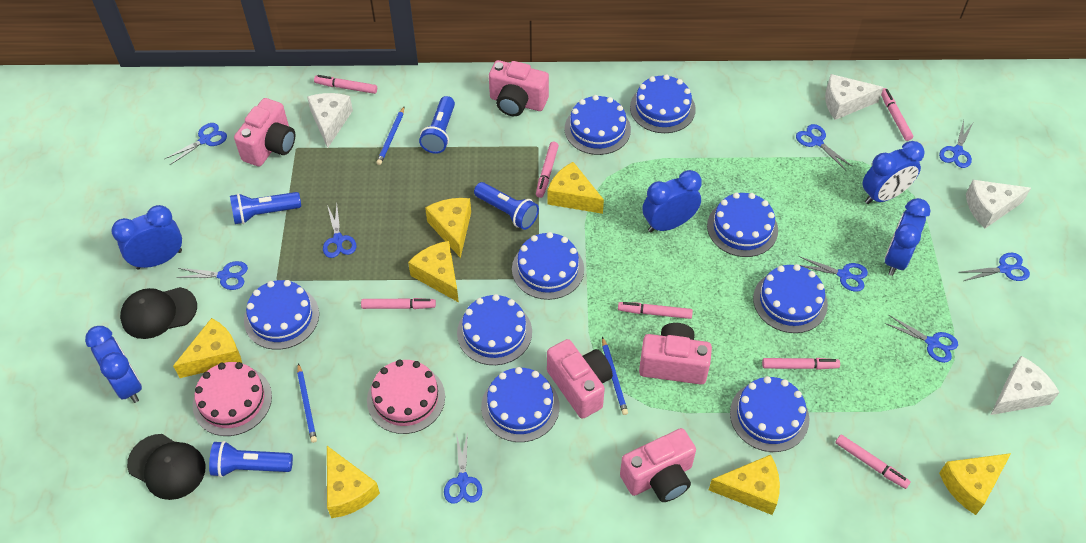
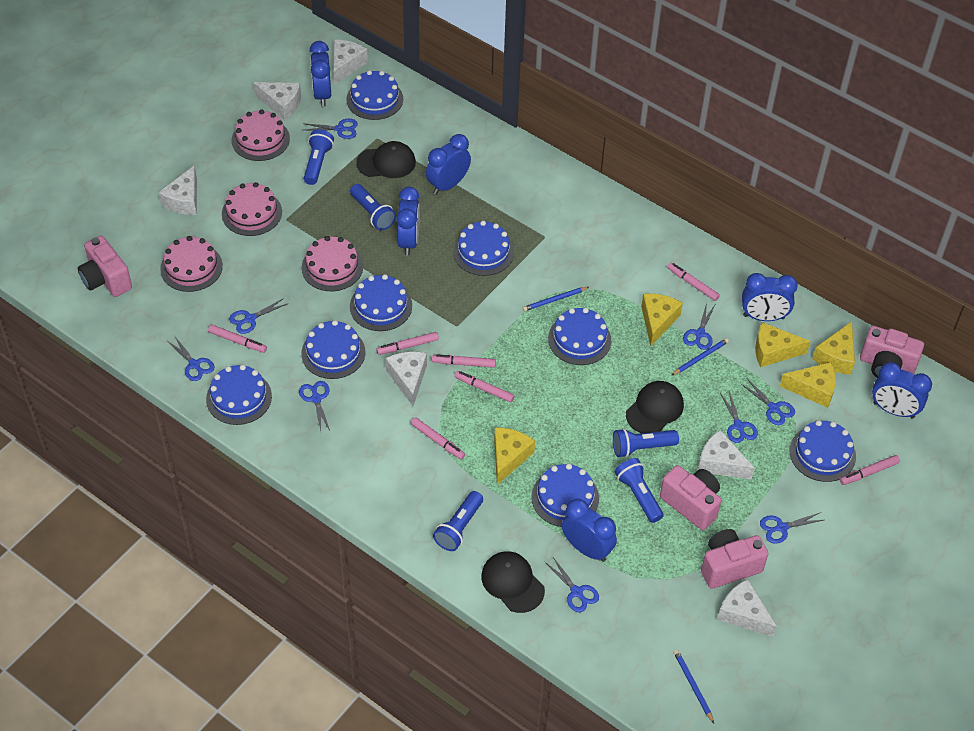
black cap: [120,287,197,339] [127,434,205,500] = 2 -> [356,141,416,178] [481,551,545,613] [626,381,684,433] = 3
blue cake: [244,280,319,350] [457,294,532,365] [481,367,560,442] [512,232,584,300] [565,95,631,155] [630,74,696,133] [707,192,778,257] [730,376,809,452] [753,264,828,333] = 9 -> [206,365,272,425] [301,320,366,379] [346,70,403,120] [350,274,412,331] [453,221,514,276] [531,464,599,527] [548,308,611,365] [789,420,856,482] = 8
blue clock: [85,326,142,403] [111,205,182,269] [642,170,702,233] [863,141,925,204] [885,198,931,276] = 5 -> [310,41,331,106] [396,187,420,255] [426,134,471,195] [562,499,617,562] [742,273,798,321] [872,362,932,418] = 6
blue flashlight: [209,441,293,477] [230,192,301,224] [419,96,455,154] [474,182,539,230] = 4 -> [304,129,334,185] [350,184,396,230] [433,491,483,551] [613,428,679,458] [615,458,664,523] = 5
pink cake: [193,362,272,436] [367,360,445,434] = 2 -> [160,236,223,292] [222,182,282,236] [232,109,290,161] [301,236,363,291] = 4
pink camera: [234,98,295,167] [489,60,549,116] [547,339,613,419] [620,428,696,502] [639,323,712,385] = 5 -> [78,236,132,297] [660,465,721,530] [701,529,768,589] [860,326,924,377] = 4
white cheese: [307,93,353,148] [825,74,884,120] [966,180,1031,228] [991,356,1060,415] = 4 -> [158,165,197,215] [253,82,301,120] [333,39,368,85] [385,352,427,406] [698,430,755,480] [717,579,777,637] = 6
yellow cheese: [173,318,242,378] [327,446,380,518] [408,241,459,302] [425,198,471,258] [547,162,604,214] [709,455,780,515] [939,453,1011,515] = 7 -> [494,428,535,485] [641,293,683,346] [755,322,810,367] [780,362,836,408] [812,321,855,375] = 5

